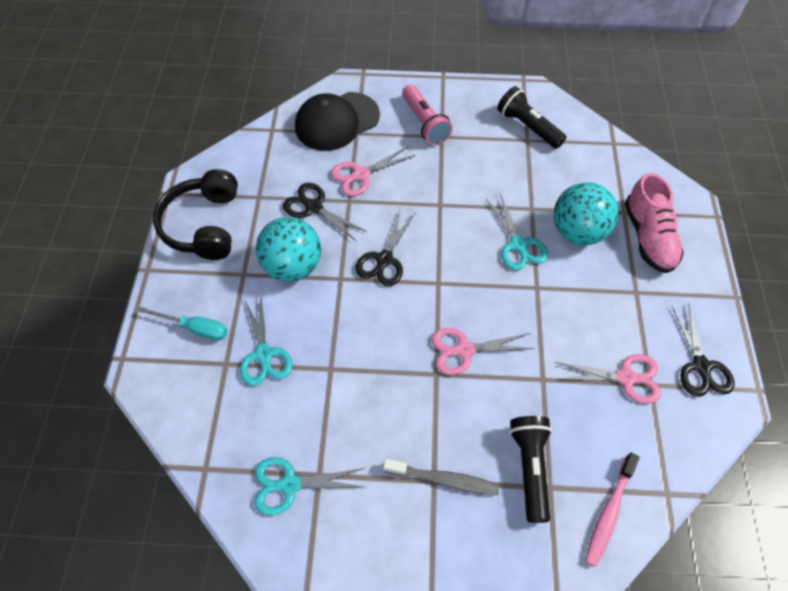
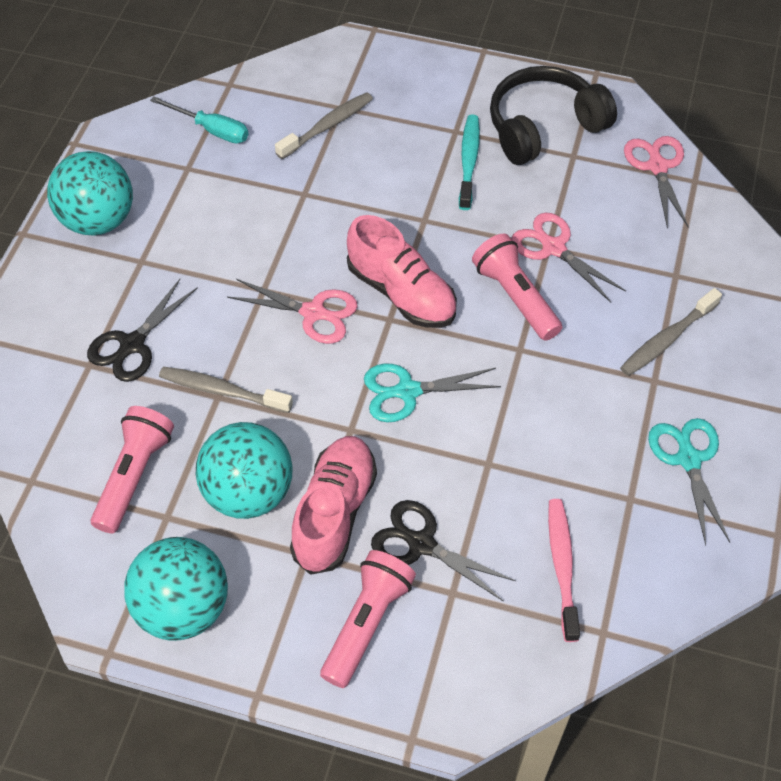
black cap: [295,92,380,151] = 1 -> none = 0
black flashlight: [497,86,566,149] [509,416,552,523] = 2 -> none = 0
black scissors: [283,183,367,242] [355,211,415,286] [671,304,734,397] = 3 -> [87,279,198,382] [371,500,516,602] = 2
grey toothbrush: [383,459,500,495] = 1 -> [159,367,293,413] [275,92,373,159] [620,288,722,376] = 3
pink flashlight: [402,84,453,145] = 1 -> [91,406,174,534] [320,550,416,688] [472,234,562,341] = 3
pink shoe: [625,173,684,273] = 1 -> [290,436,377,575] [347,215,457,328] = 2
turquoise ball: [256,217,321,282] [553,182,619,245] = 2 -> [47,151,133,236] [124,537,228,641] [196,422,293,519] = 3
turquoise scissors: [240,296,292,386] [254,457,368,515] [486,194,548,271] = 3 -> [364,363,501,422] [648,418,730,545] = 2
turquoise toothbrush: none = 0 -> [459,115,480,210] = 1

